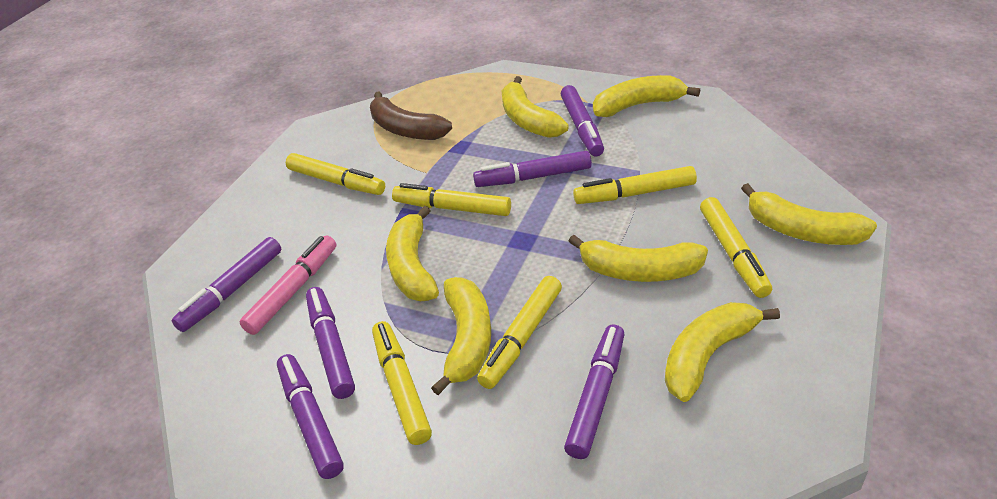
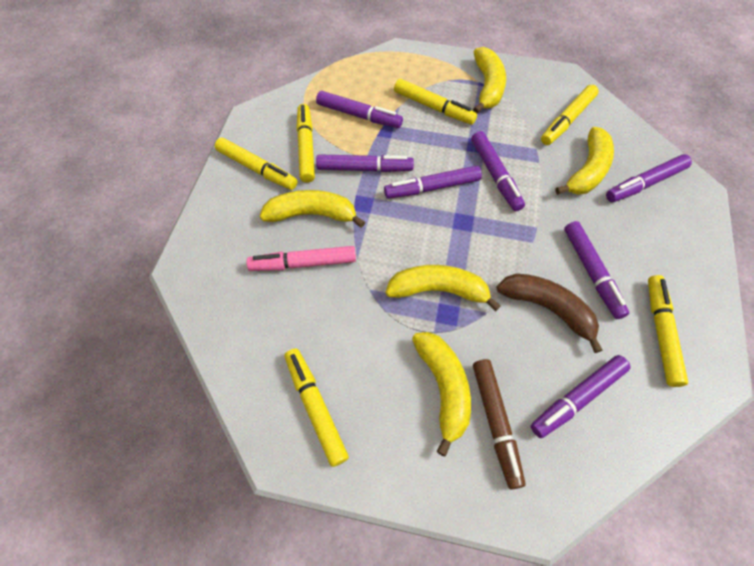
brown marker: none = 0 -> [473,359,526,490] = 1
purple marker: [172,237,282,332] [277,354,344,479] [306,287,355,399] [473,151,592,187] [561,85,604,156] [564,324,625,459] = 6 -> [316,91,403,128] [316,154,414,172] [384,165,482,199] [471,131,525,211] [531,355,631,438] [564,221,629,319] [606,154,692,202] = 7
yellow banana: [386,206,439,301] [431,277,491,395] [502,76,569,138] [568,235,708,282] [593,75,700,117] [665,302,780,402] [741,183,877,245] = 7 -> [260,190,365,228] [386,265,501,311] [412,332,471,457] [473,47,506,113] [555,127,614,195] = 5

